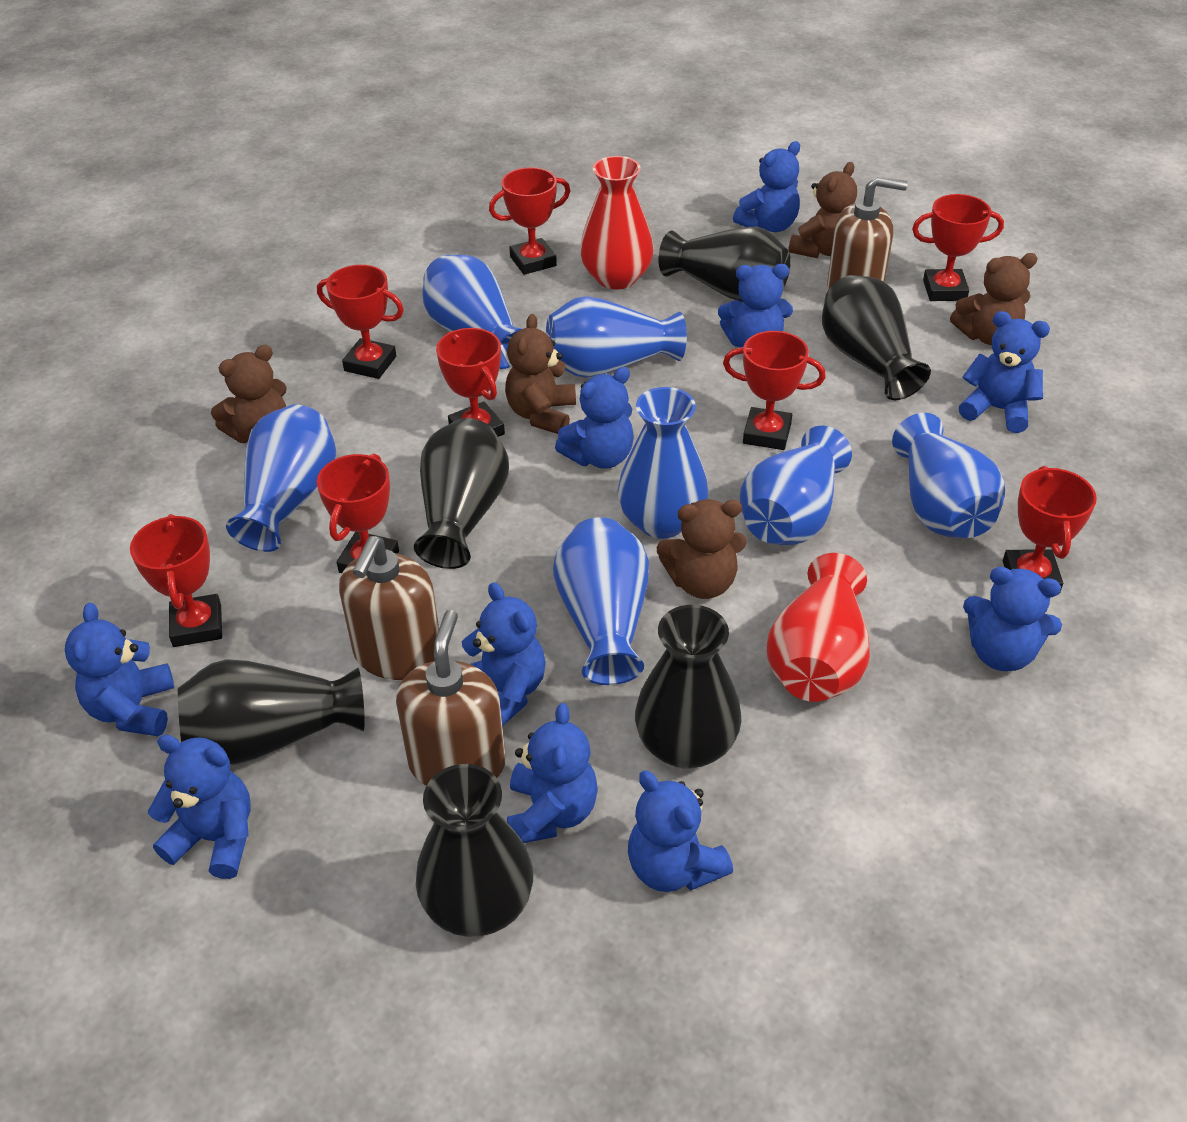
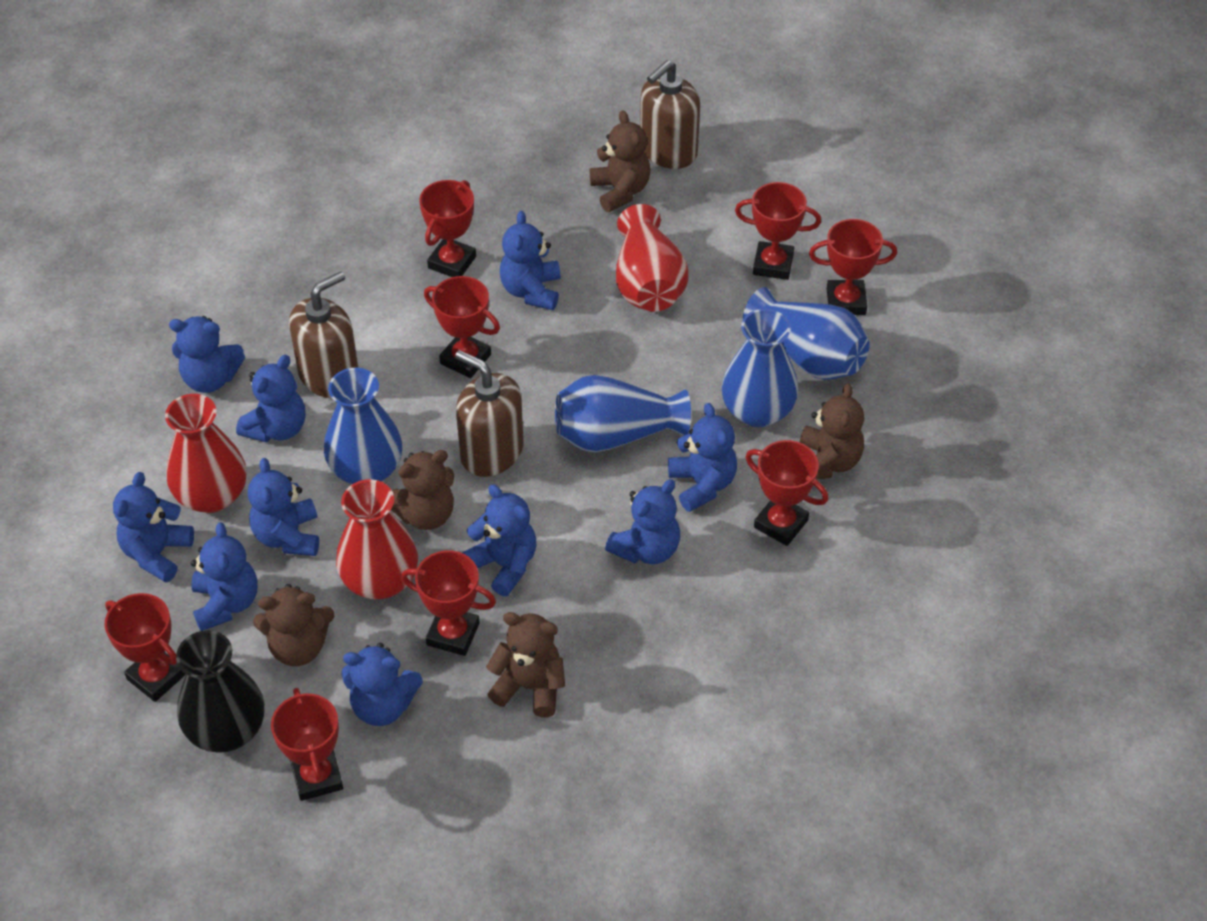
black vase: [178,659,365,766] [414,418,509,569] [416,764,533,937] [635,605,742,769] [659,226,791,303] [822,275,931,400] = 6 -> [176,630,264,753] = 1
blue vase: [226,404,336,552] [423,255,522,369] [546,296,687,377] [553,517,649,685] [617,387,708,539] [740,426,852,545] [892,413,1005,538] = 7 -> [324,368,402,484] [555,375,691,452] [722,309,798,427] [743,287,870,380] = 4
red vase: [580,156,654,290] [767,553,870,702] = 2 -> [165,394,247,513] [336,479,418,599] [616,204,688,312] = 3

